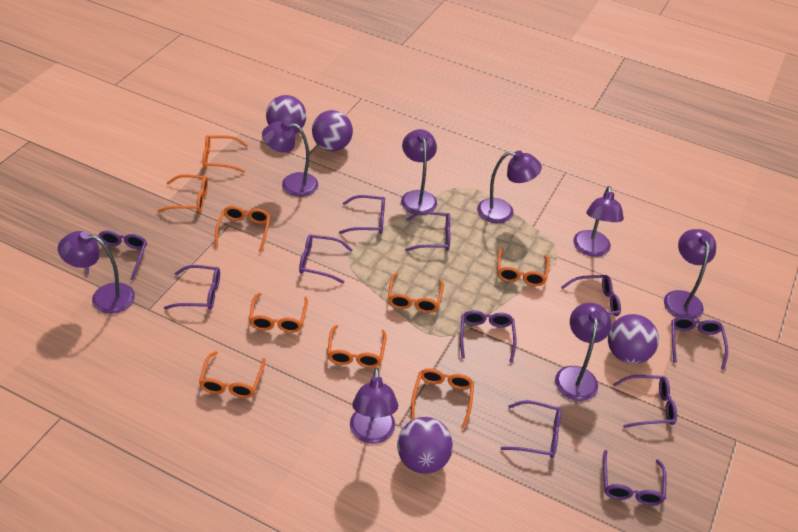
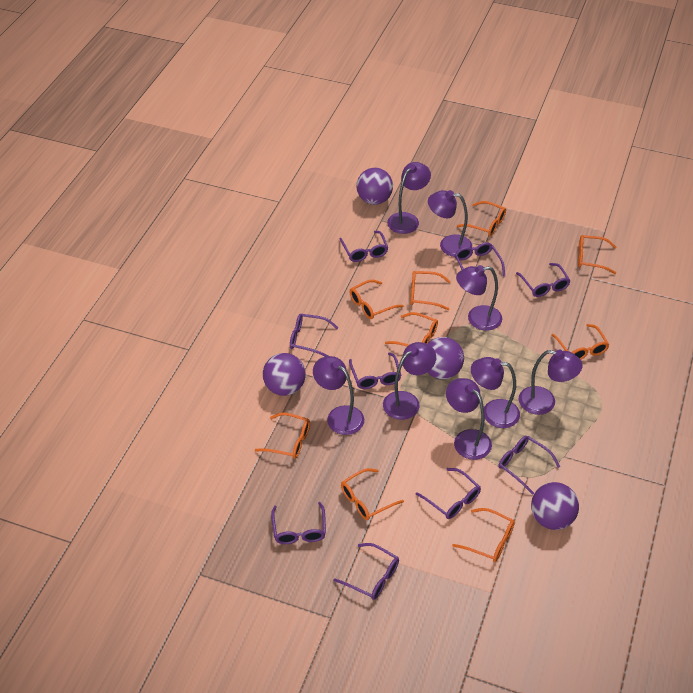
purple glasses: [86,231,147,280] [164,265,220,310] [299,234,352,283] [339,195,385,234] [405,211,451,251] [460,310,516,363] [501,400,562,458] [561,275,621,316] [603,450,667,505] [613,375,677,428] [671,316,728,370] = 11 -> [271,502,326,544] [290,314,338,357] [333,543,399,600] [340,231,388,262] [349,352,401,389] [415,468,481,519] [455,242,505,277] [498,436,560,495] [516,263,571,297] = 9

